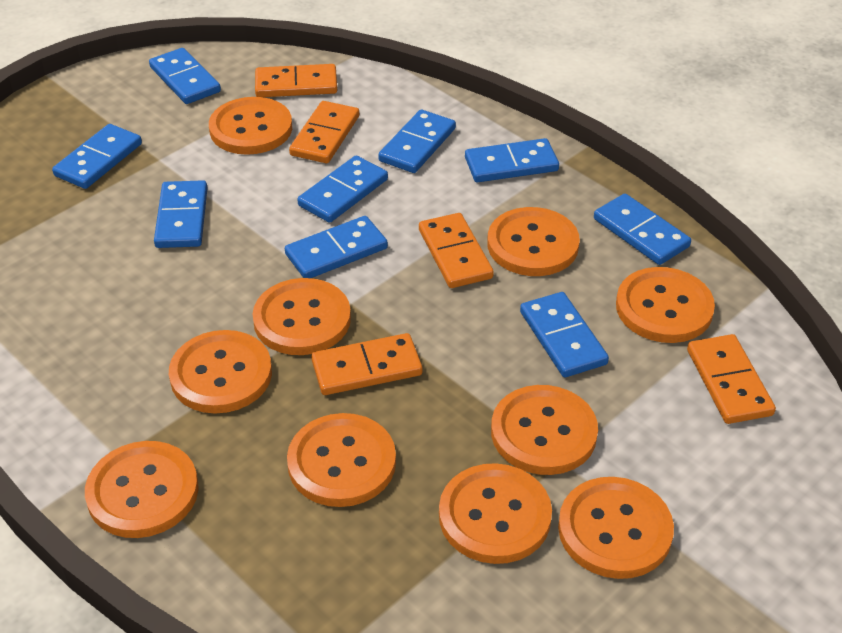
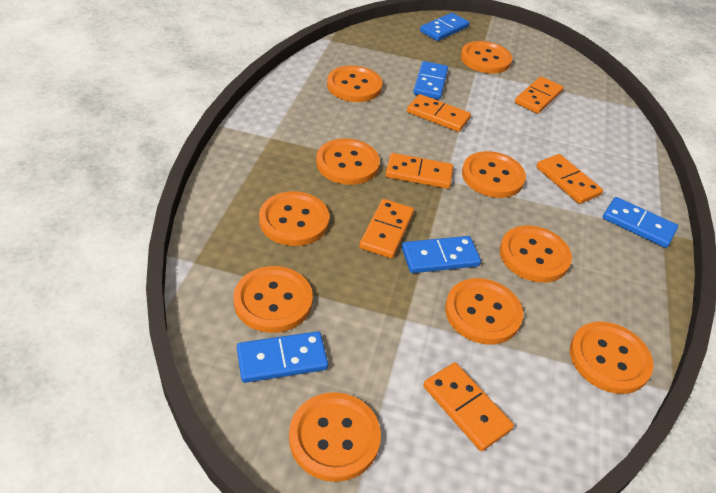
blue domino: [52,124,142,189] [149,48,221,104] [154,180,208,248] [285,216,388,278] [297,155,388,223] [378,109,456,173] [465,138,559,182] [520,292,609,377] [594,194,691,265] = 9 -> [237,331,328,383] [402,236,481,273] [413,61,448,99] [420,13,470,41] [603,197,678,248] = 5
orange domino: [255,64,337,97] [289,101,359,163] [311,333,422,395] [419,213,494,288] [687,334,776,424] = 5 -> [359,199,414,258] [386,153,453,189] [407,94,471,132] [423,362,514,451] [515,77,564,114] [536,154,603,204] = 6

